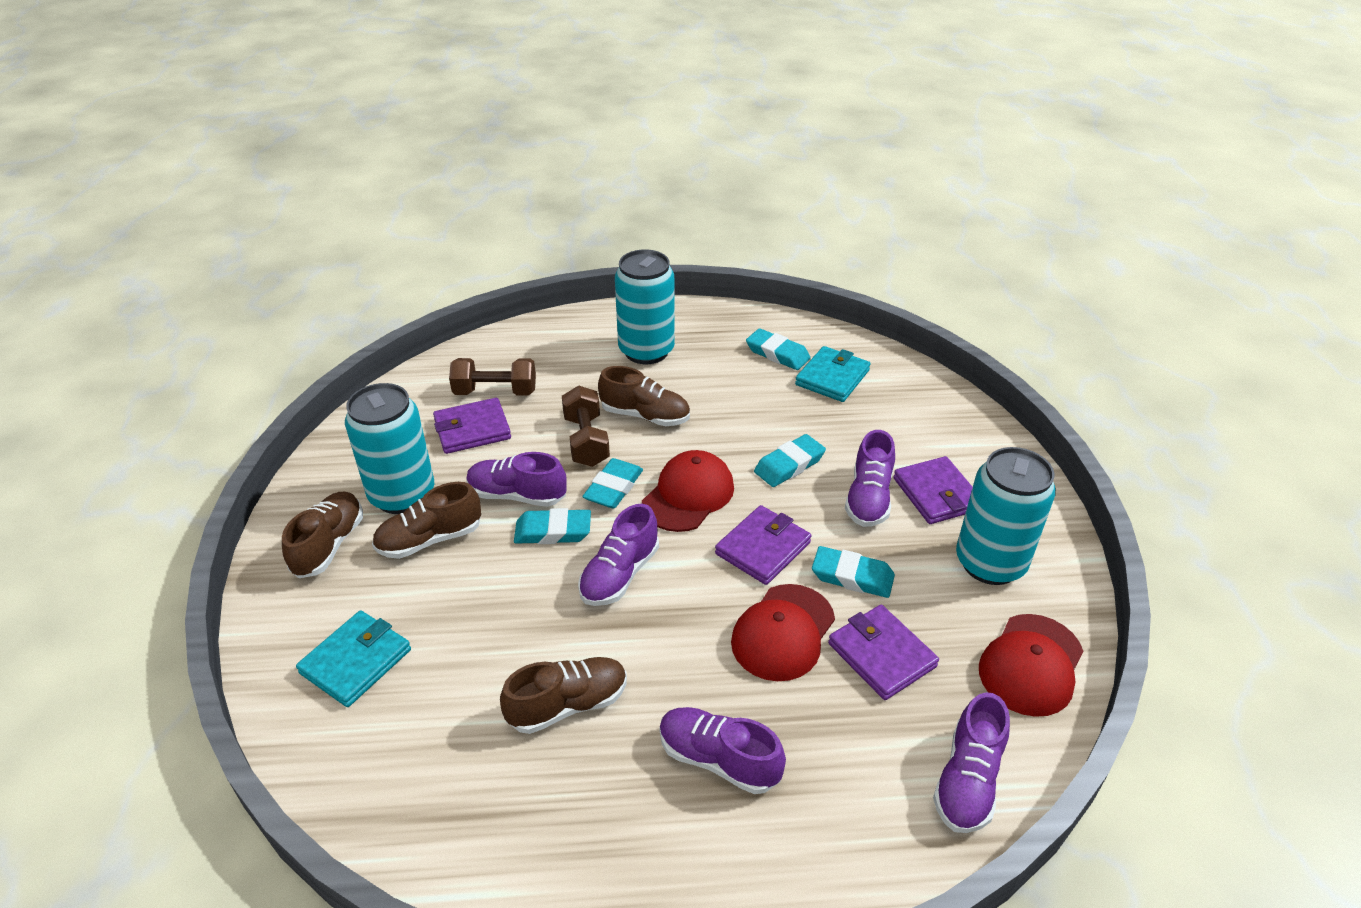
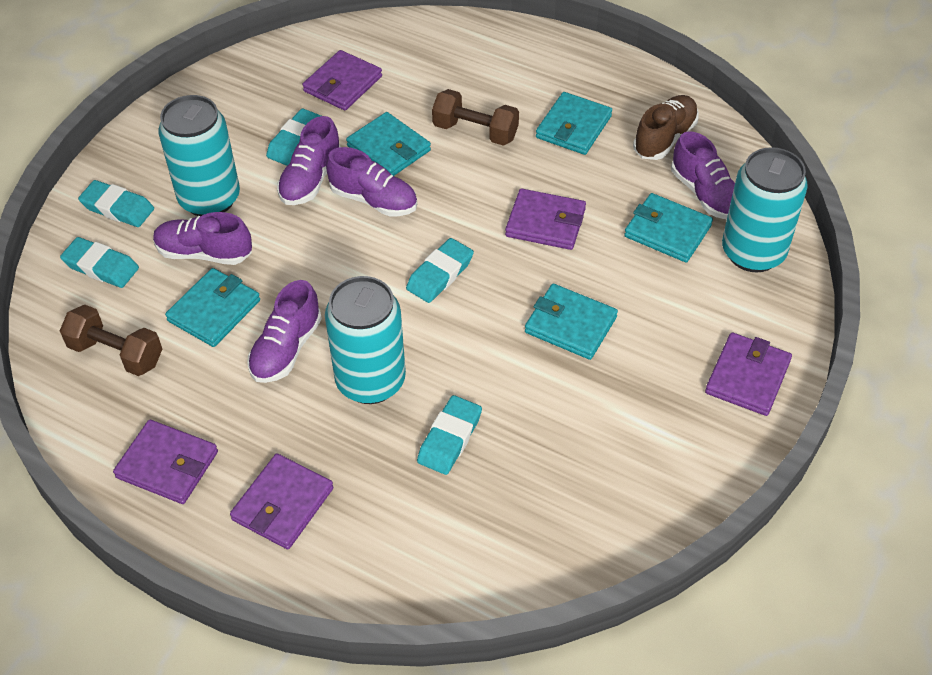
brown shoe: [282,492,363,578] [372,482,481,559] [500,657,627,734] [598,366,690,426] = 4 -> [633,95,699,160] = 1
purple wallet: [433,398,511,454] [715,505,812,585] [828,605,939,700] [893,456,973,524] = 4 -> [113,420,218,504] [230,453,334,549] [302,50,382,110] [505,189,586,250] [705,332,792,416] = 5
red cap: [642,450,734,532] [731,584,835,681] [979,614,1084,717] = 3 -> none = 0
turquoise wallet: [296,610,411,707] [795,346,871,402] = 2 -> [165,268,260,347] [346,112,431,176] [525,284,618,360] [536,92,612,155] [624,193,713,263] = 5

